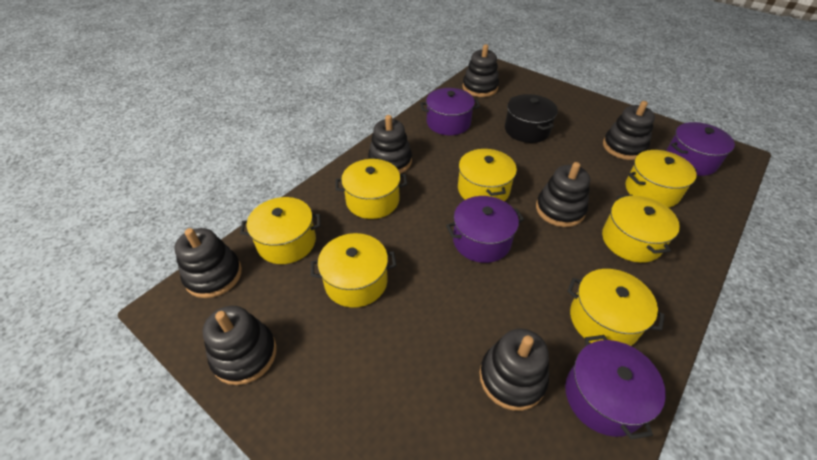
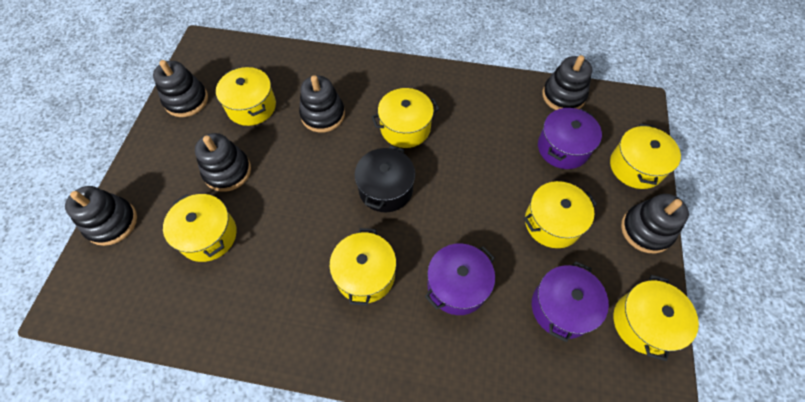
black stacking toy: [174,228,242,298] [203,306,277,385] [368,115,412,174] [462,44,499,97] [479,328,549,411] [536,162,590,227] [603,101,655,160] = 7 -> [65,186,137,246] [153,60,208,117] [195,133,251,192] [299,75,345,133] [542,55,592,110] [621,194,689,253] = 6
purple pot: [420,88,480,135] [446,196,524,263] [565,335,666,439] [666,122,735,176] = 4 -> [425,243,495,315] [532,261,609,342] [538,108,602,169] = 3

